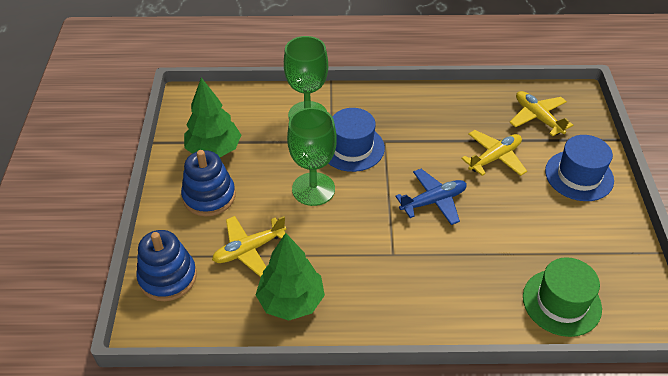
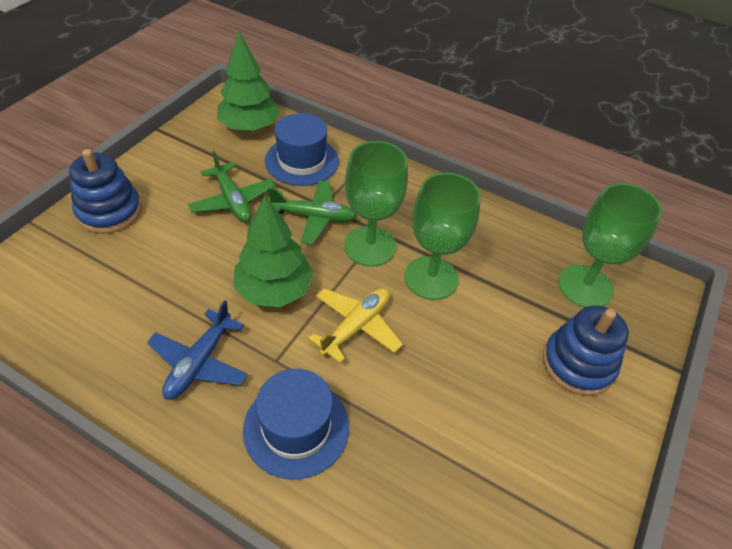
green goblet: [284,36,328,120] [287,108,337,206] = 2 -> [344,141,408,267] [404,173,481,300] [558,183,662,308] = 3
green hat: [523,257,602,337] = 1 -> none = 0
green plane: none = 0 -> [188,151,275,222] [268,180,357,245] = 2
yellow plane: [212,216,286,277] [461,130,527,176] [509,91,573,136] = 3 -> [308,288,403,363] = 1

